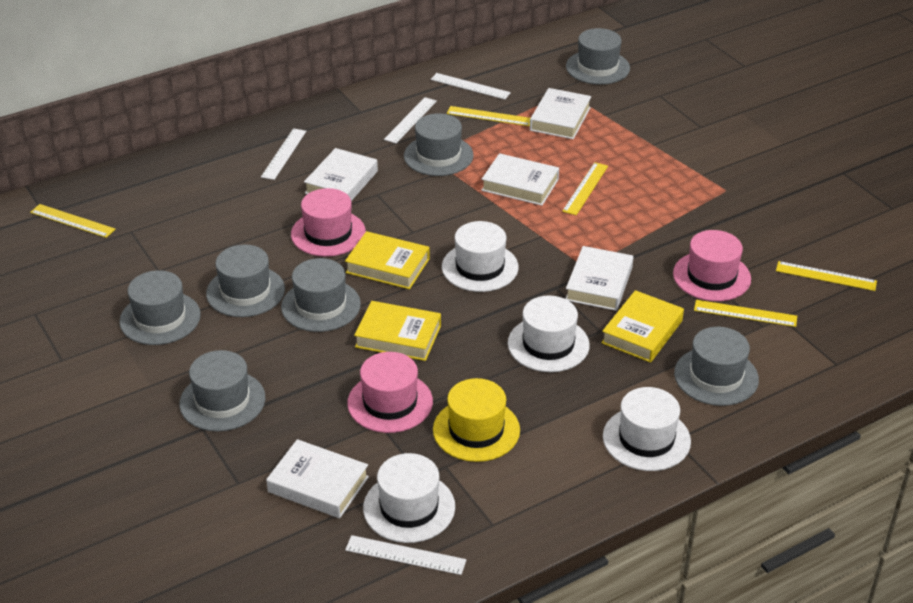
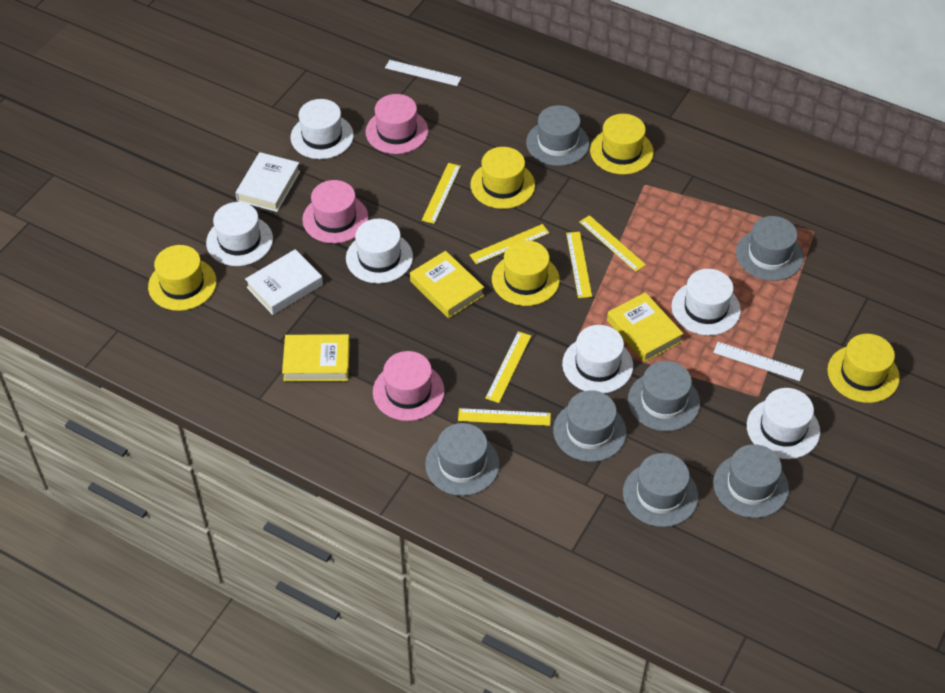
white book: [266,439,369,518] [304,148,378,201] [481,153,559,206] [530,88,591,139] [566,246,633,311] = 5 -> [235,152,300,212] [245,249,323,315] = 2
white hat: [363,453,455,543] [442,221,519,292] [508,296,590,372] [603,387,691,471] = 4 -> [206,202,273,266] [291,99,354,159] [346,219,413,284] [562,325,633,393] [671,269,741,336] [747,388,820,459] = 6
white ruler: [261,128,306,180] [345,535,467,575] [384,97,437,143] [431,73,511,99] = 4 -> [385,60,461,86] [713,342,804,381] = 2
yellow hat: [433,378,520,462] = 1 -> [148,245,217,311] [470,147,535,209] [492,240,560,306] [590,114,654,175] [827,334,900,403] = 5
yellow ruler: [30,204,115,238] [447,106,530,126] [562,162,608,215] [694,300,797,327] [776,261,877,291] = 5 -> [422,163,461,224] [458,408,551,426] [470,224,549,264] [485,331,531,403] [566,232,592,298] [579,215,646,272] = 6

